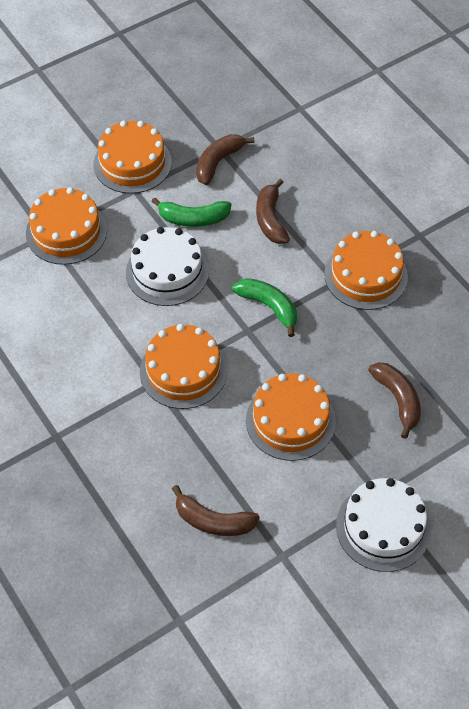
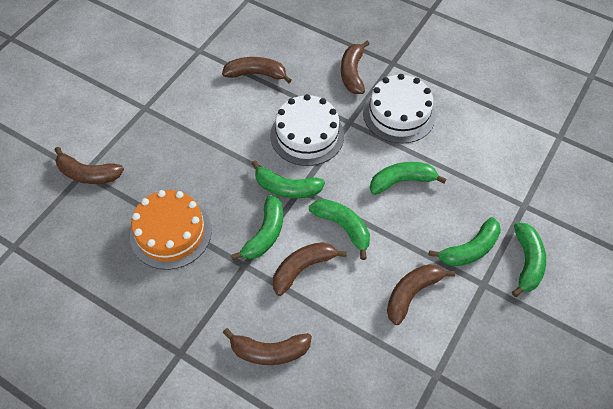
brown banana: [172,485,260,536] [196,134,255,185] [256,179,290,244] [368,362,421,439] = 4 -> [55,147,124,184] [222,57,292,83] [223,328,312,365] [273,242,347,296] [341,41,370,94] [387,264,455,325] = 6
green banana: [151,197,231,227] [232,278,297,337] = 2 -> [231,195,283,260] [251,161,325,198] [309,199,370,260] [370,162,447,195] [428,217,501,266] [512,222,546,297] = 6
orange cake: [26,187,107,265] [94,120,172,194] [140,324,227,409] [246,373,336,461] [324,231,408,310] = 5 -> [130,190,212,270] = 1

